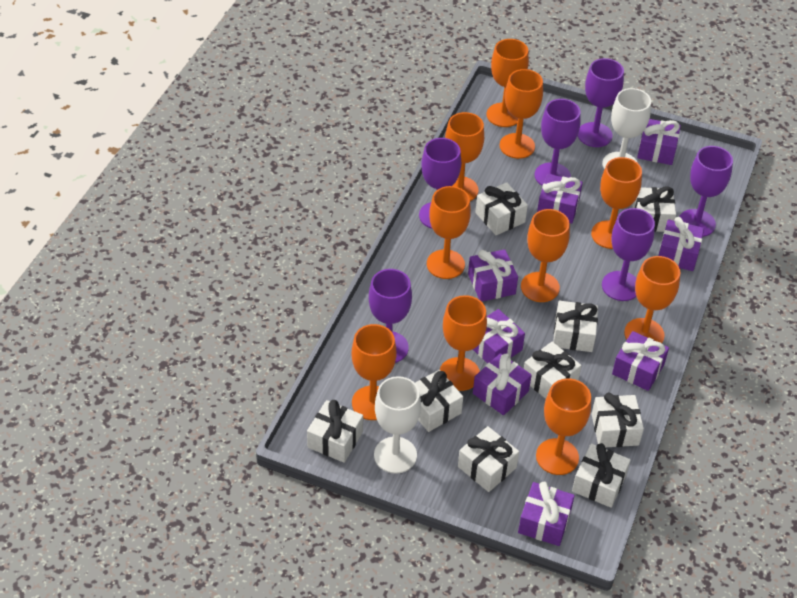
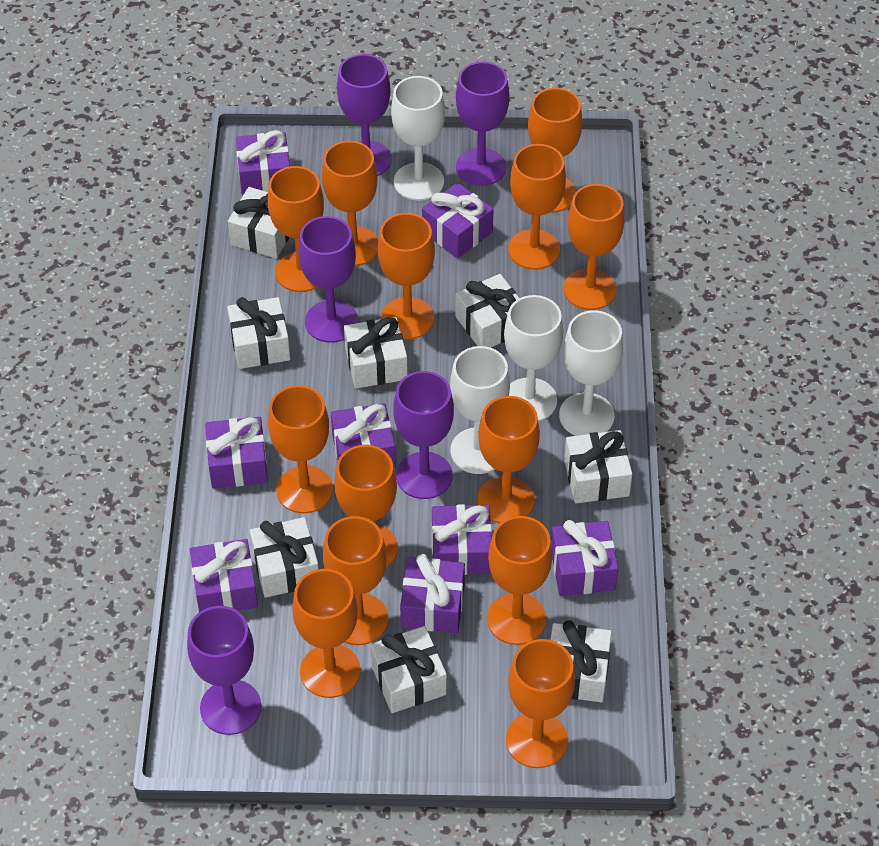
orange goblet: [352,324,396,420] [427,186,471,279] [440,295,487,391] [445,112,484,201] [487,39,529,127] [500,69,543,159] [521,209,570,302] [536,378,591,475] [591,157,642,249] [624,256,680,343] = 10 -> [268,166,324,292] [268,385,333,513] [292,569,361,698] [322,141,378,266] [323,516,388,645] [334,445,398,569] [378,213,435,339] [478,396,540,523] [487,516,552,645] [506,639,575,768] [508,144,566,270] [528,88,582,213] [564,184,625,310] = 13
purple goblet: [369,269,412,363] [419,138,461,229] [535,99,581,186] [578,58,624,147] [602,208,655,301] [679,146,733,237] = 6 -> [187,606,261,735] [298,216,358,343] [337,54,392,176] [393,371,454,499] [456,62,510,186] = 5
white gift: [307,400,363,463] [415,370,463,432] [458,426,519,492] [475,182,528,235] [524,342,582,399] [553,301,598,352] [572,443,631,508] [592,392,644,447] [632,187,676,232] = 9 -> [227,297,290,369] [228,187,289,258] [250,517,319,598] [344,317,408,388] [370,626,447,713] [455,274,519,348] [551,620,612,702] [564,430,632,503] = 8
white goblet: [374,376,421,474] [602,88,651,170] = 2 -> [391,76,445,201] [450,346,510,474] [504,295,563,422] [559,310,623,436] = 4

